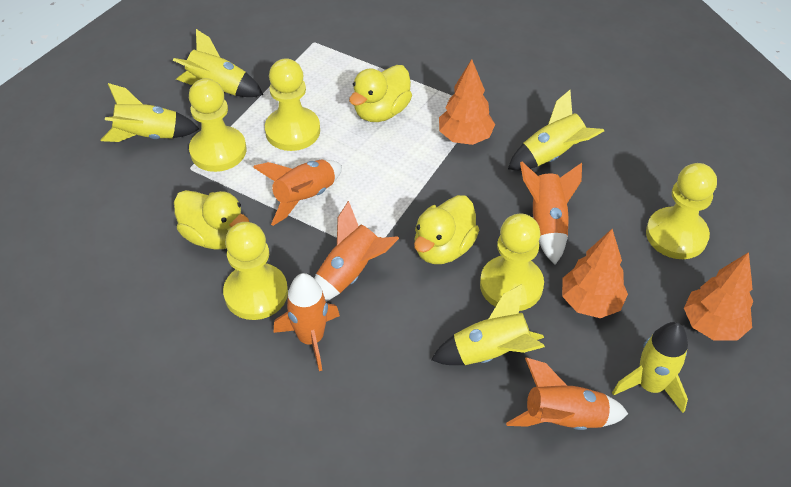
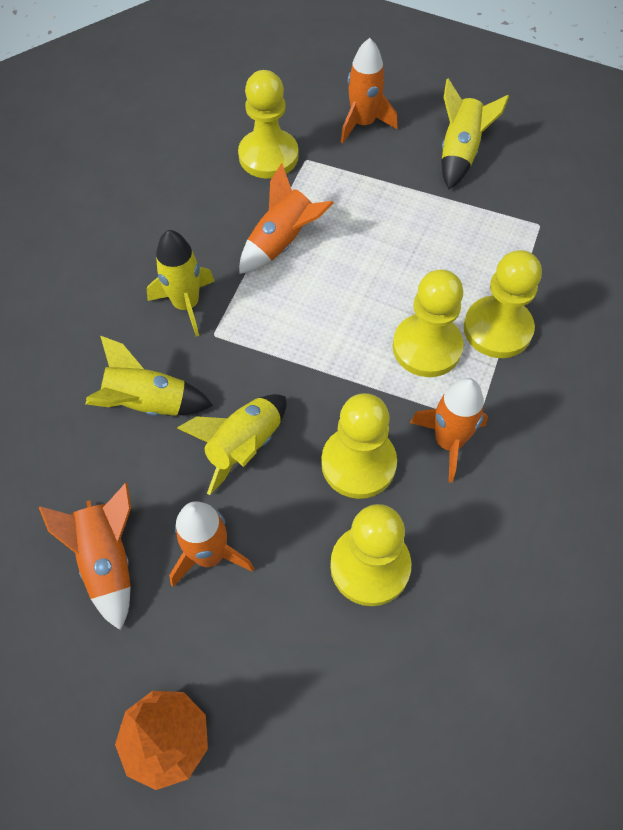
orange tree: [439,59,495,145] [562,229,628,318] [684,252,753,341] = 3 -> [115,691,208,790] = 1
yellow duck: [174,190,249,250] [349,65,412,122] [414,195,479,264] = 3 -> none = 0
yellow rocket: [101,83,199,142] [173,29,263,97] [431,284,545,365] [508,90,604,170] [612,322,688,413] = 5 -> [85,336,213,416] [147,230,215,336] [177,394,286,495] [441,78,509,189] = 4

